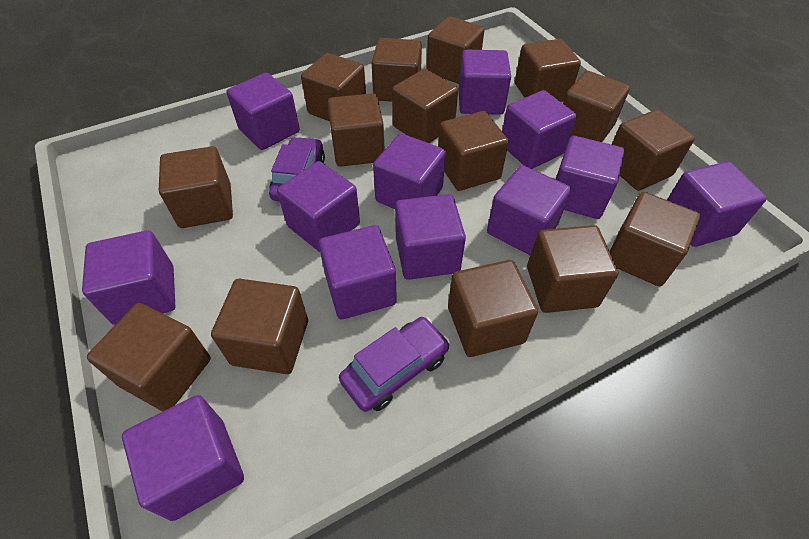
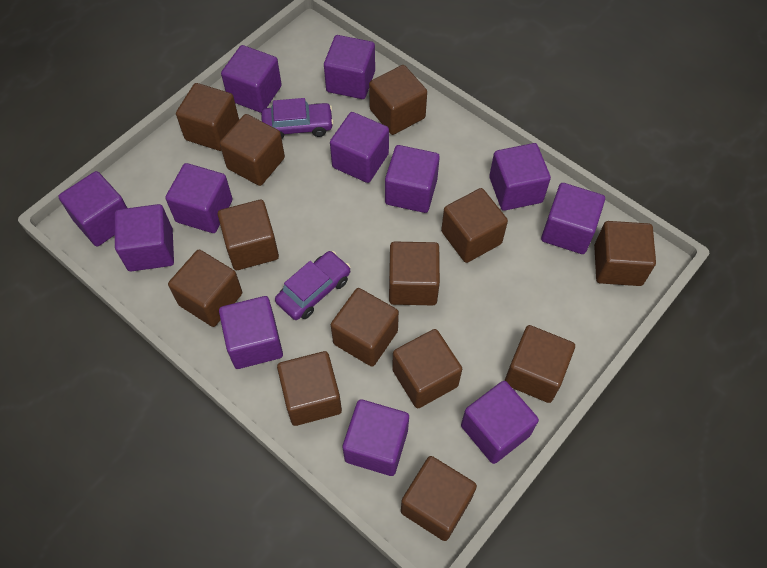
brown cube: [87,303,211,412] [159,146,233,228] [211,279,308,374] [301,53,366,121] [327,93,385,167] [372,38,422,102] [392,69,458,143] [427,16,485,84] [438,111,509,191] [448,260,538,357] [515,39,581,102] [527,225,619,313] [563,71,630,142] [610,192,700,286] [612,109,695,191] = 15 -> [168,250,242,327] [176,83,239,151] [218,200,279,270] [220,114,285,186] [277,351,342,426] [331,288,399,367] [369,65,427,135] [389,242,440,305] [392,329,462,408] [401,456,477,541] [441,188,508,263] [505,325,575,403] [594,221,656,286] = 13

